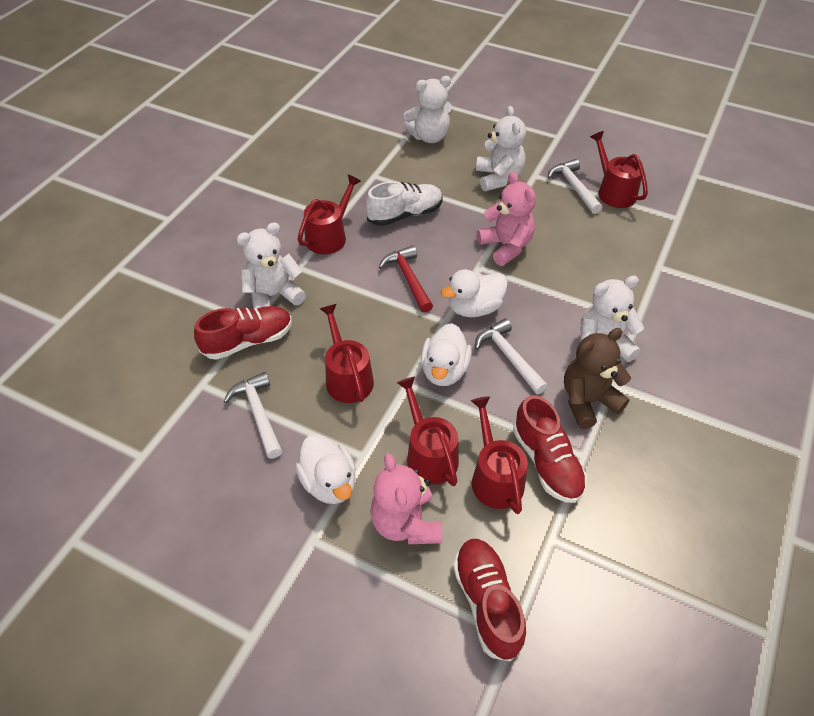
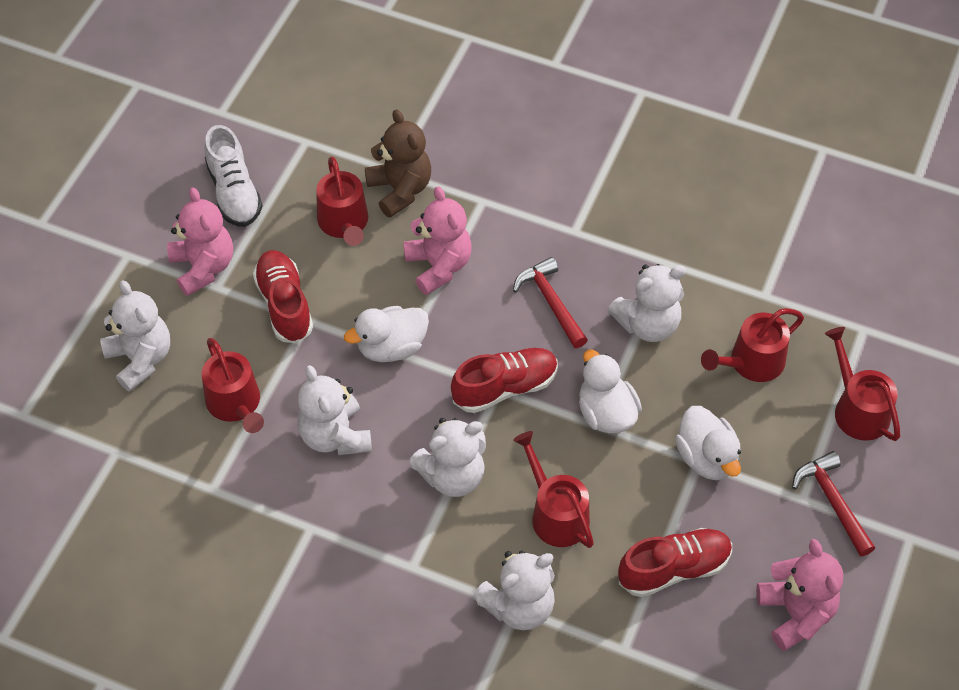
pink teddy bear: [370,453,442,544] [477,172,536,266] = 2 -> [167,188,233,296] [403,186,472,295] [756,539,843,651] = 3
red hammer: [379,245,433,313] = 1 -> [513,257,588,348] [792,451,875,556] = 2
white hammer: [223,372,282,459] [475,318,548,394] [547,159,602,214] = 3 -> none = 0
white teddy bear: [237,222,306,309] [403,76,453,143] [476,106,526,191] [580,276,644,362] = 4 -> [100,280,170,392] [297,365,372,455] [409,418,486,497] [473,550,555,630] [608,264,686,342] = 5

